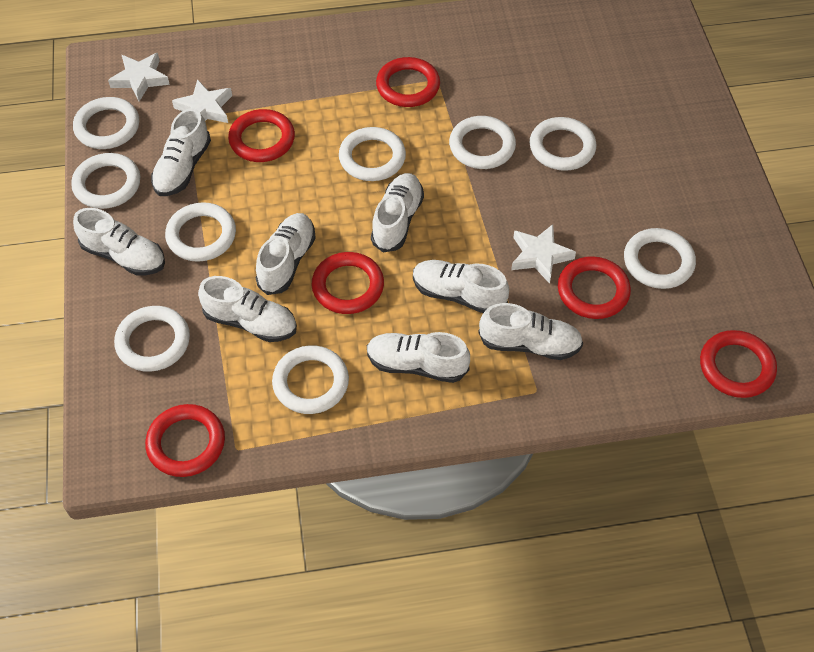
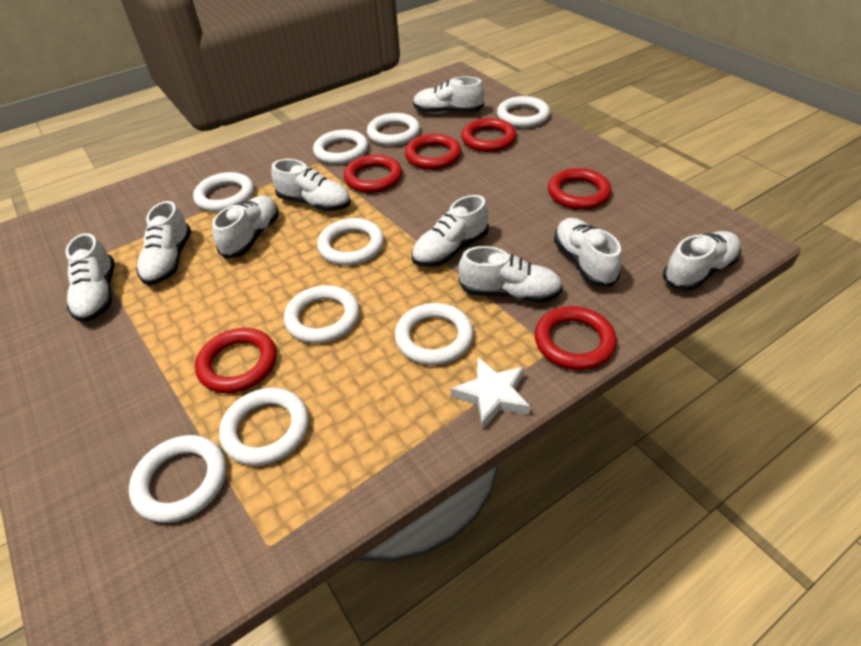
white shoe: [73,208,165,275] [151,108,211,196] [198,276,297,342] [255,213,316,295] [367,332,470,383] [371,173,424,253] [413,260,509,313] [478,303,583,360] = 8 -> [66,233,115,322] [136,201,191,286] [212,196,279,259] [271,159,351,211] [412,195,489,267] [413,76,485,114] [459,246,563,303] [554,218,622,287] [663,231,741,291] = 9
white star: [108,53,170,101] [172,79,232,123] [511,224,576,284] = 3 -> [451,357,530,430] = 1

